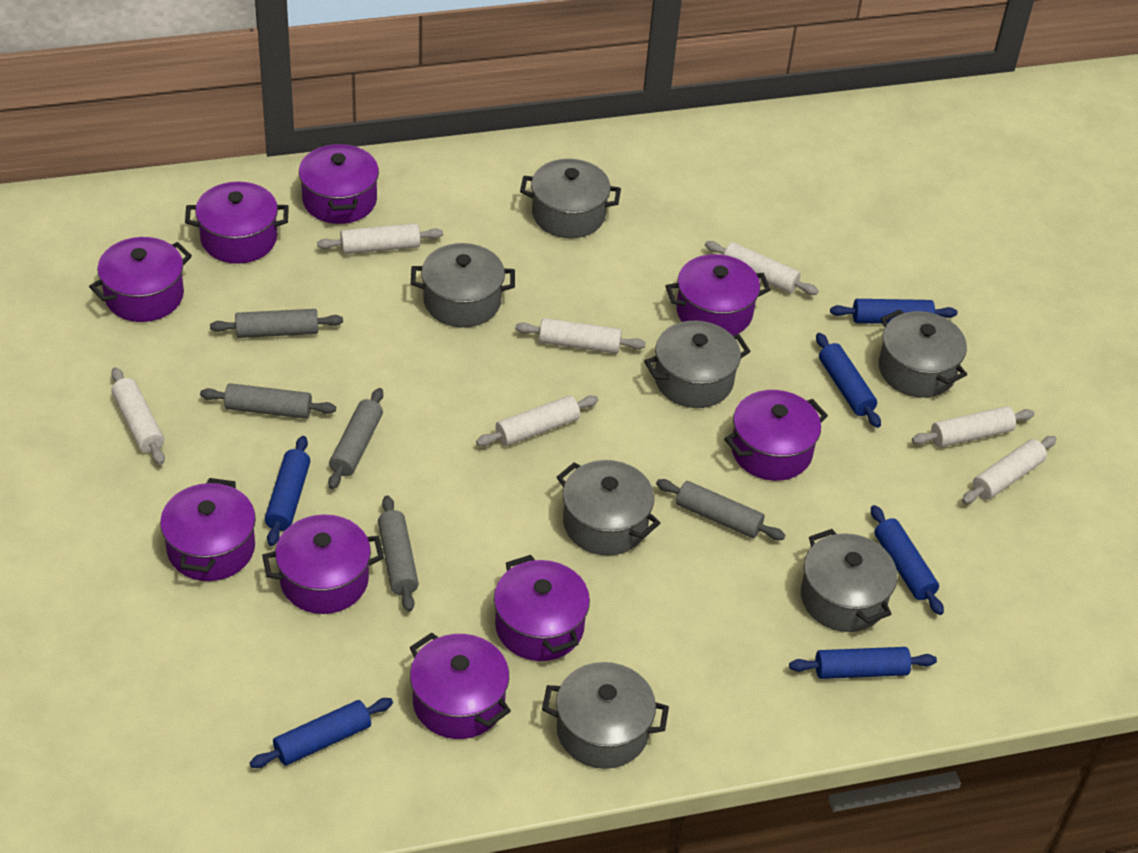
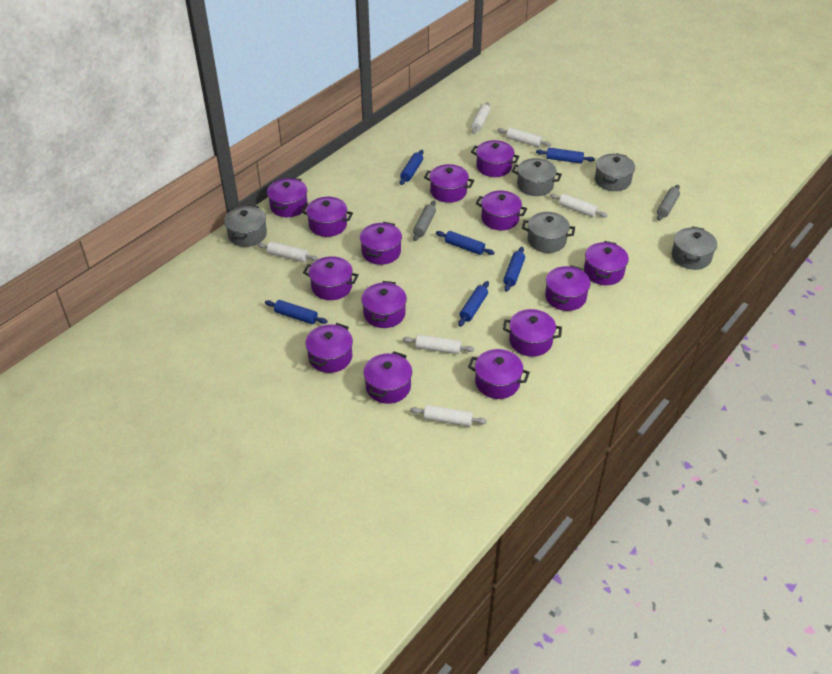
grey pot: [411,243,515,327] [520,159,621,238] [542,662,669,769] [557,460,660,555] [644,321,750,408] [801,529,897,632] [879,309,967,398] = 7 -> [224,205,267,247] [512,158,562,196] [522,212,575,253] [595,153,635,191] [672,226,717,270] = 5
grey rolling pin: [200,383,336,419] [210,309,343,338] [328,388,383,489] [378,496,419,612] [656,479,785,540] = 5 -> [413,201,436,241] [657,185,680,221] = 2
purple pot: [89,237,192,322] [160,478,256,581] [185,182,289,264] [262,514,384,614] [299,142,379,224] [410,632,511,739] [494,555,590,661] [666,254,771,335] [724,390,828,481] = 9 -> [267,177,308,217] [301,197,353,237] [303,256,359,300] [305,323,353,373] [360,222,402,265] [361,281,407,328] [364,351,412,404] [424,164,474,203] [468,349,530,399] [471,140,520,177] [476,190,527,230] [503,309,562,357] [545,265,590,311] [584,241,629,285] = 14
white rolling pin: [111,367,165,465] [317,223,443,254] [476,395,598,446] [515,318,646,354] [705,241,819,295] [912,406,1035,447] [962,436,1056,504] = 7 -> [257,241,318,262] [403,334,474,354] [410,405,487,427] [471,102,490,134] [498,127,551,147] [550,194,607,217] = 6

